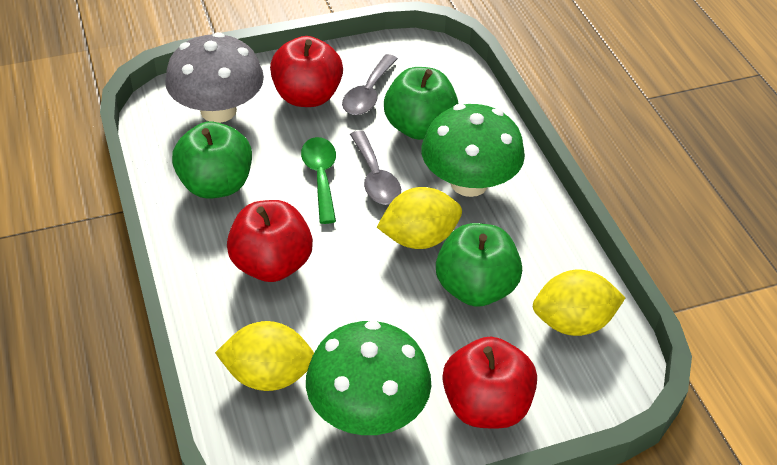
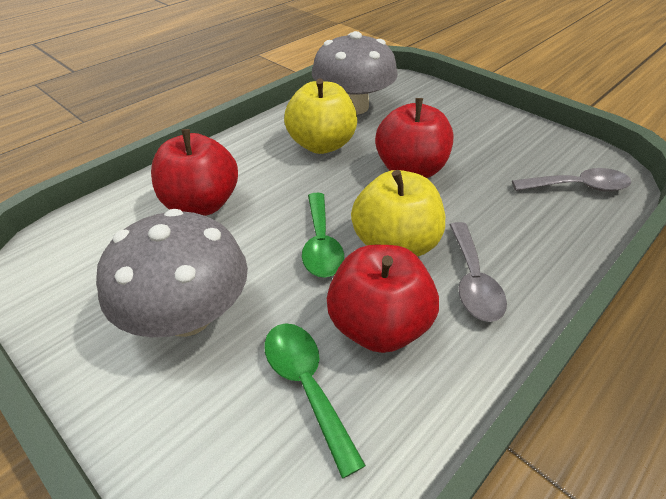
green apple: [172,122,252,199] [384,67,458,140] [436,223,522,307] = 3 -> none = 0
green mushroom: [306,320,431,435] [421,104,525,197] = 2 -> none = 0
green spoon: [301,137,336,224] = 1 -> [264,323,366,479] [302,193,344,278] = 2
grey mushroom: [165,32,264,123] = 1 -> [96,209,248,337] [312,31,398,115] = 2
yellow apple: none = 0 -> [284,79,357,154] [351,170,445,257] = 2
yellow lemon: [215,321,314,391] [377,187,462,249] [533,270,625,336] = 3 -> none = 0

